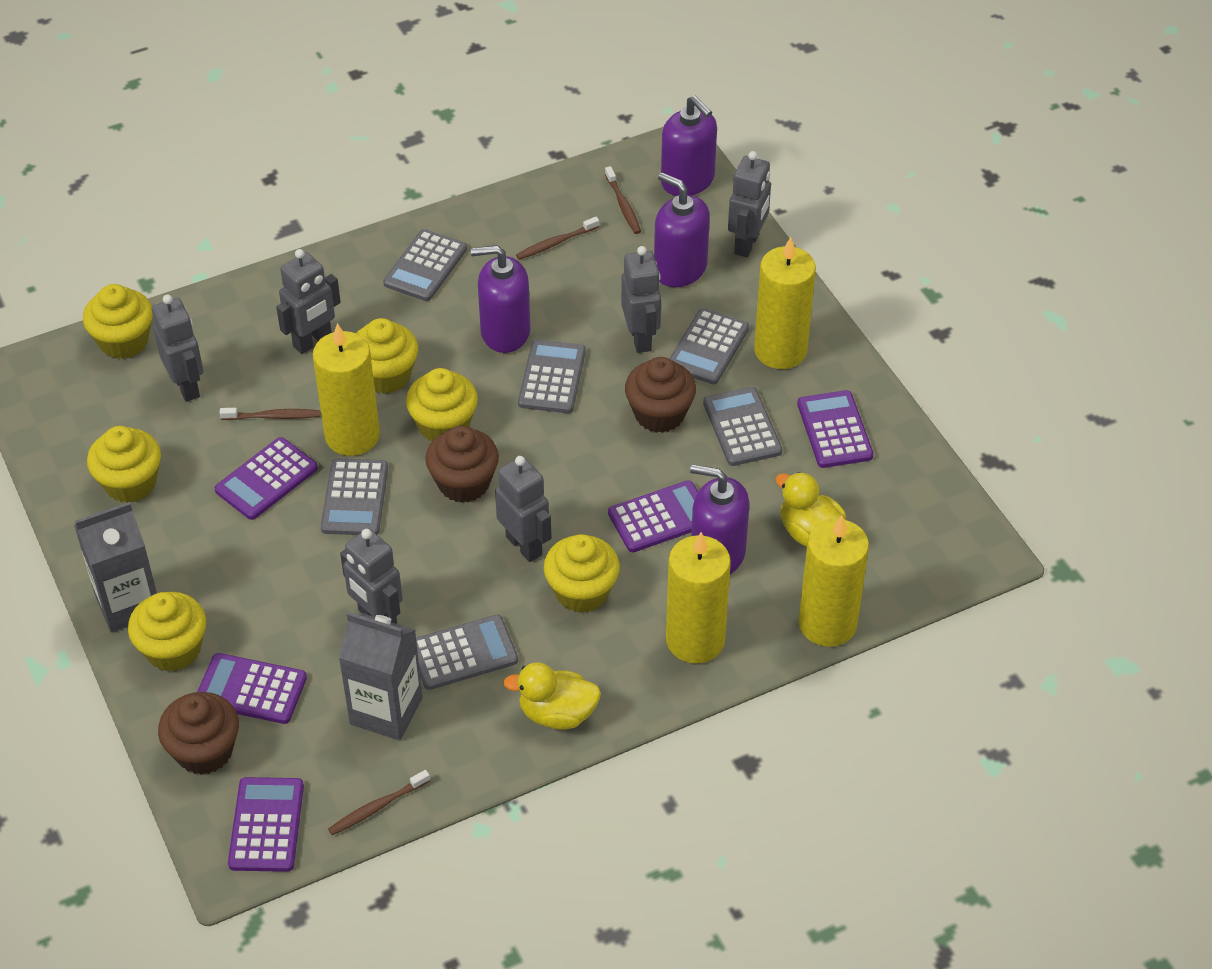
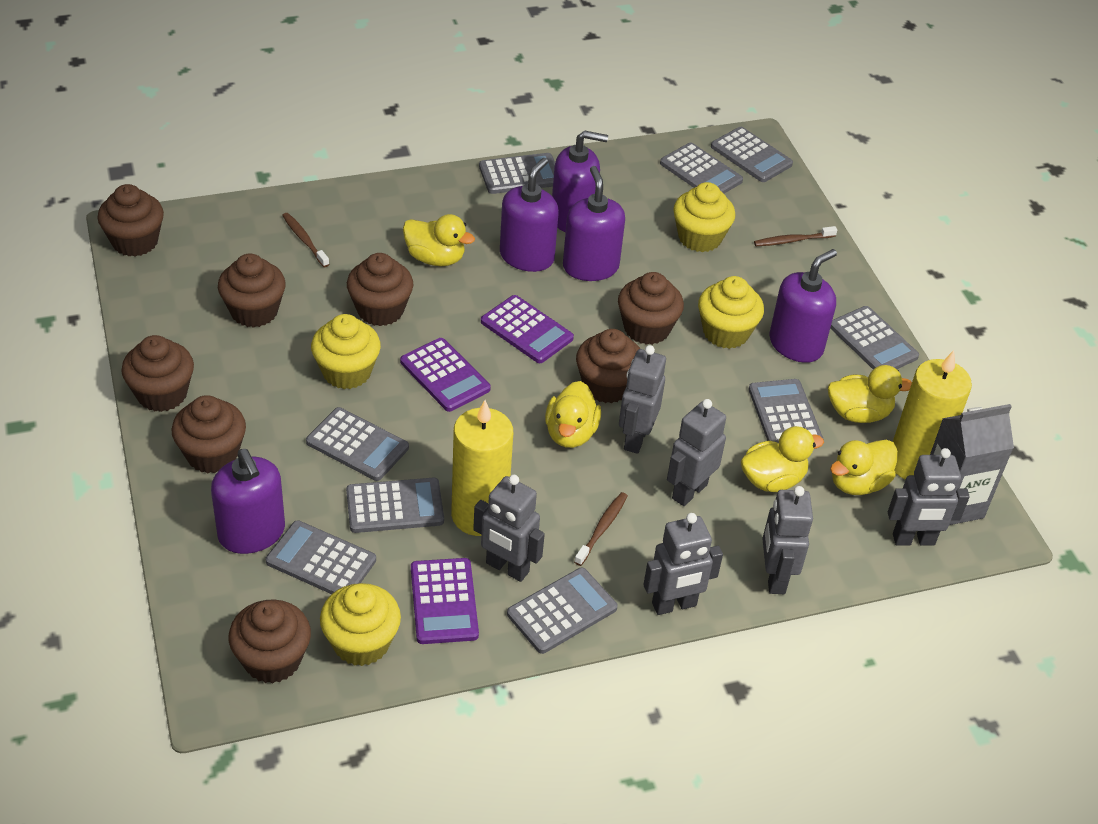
brown cupcake: [158,692,239,775] [425,426,499,503] [625,357,696,433] = 3 -> [97,184,164,257] [121,335,194,412] [171,395,246,474] [218,253,286,328] [228,599,311,684] [347,253,413,326] [576,329,640,403] [618,272,684,345] = 8
brown toothbrush: [220,408,320,420] [328,770,430,835] [516,217,599,260] [605,166,641,234] = 4 -> [282,213,329,267] [574,492,628,566] [754,226,837,246] = 3
grey calculator: [321,458,388,535] [383,229,467,301] [416,615,518,690] [518,340,586,413] [669,308,749,384] [703,387,782,466] = 6 -> [266,520,376,594] [306,407,409,481] [346,478,444,533] [479,153,555,194] [507,568,618,654] [660,142,743,194] [711,127,793,182] [749,379,823,443] [830,306,919,369] = 9
grey carton: [74,502,157,633] [338,612,423,741] = 2 -> [930,404,1014,525] = 1
purple calculator: [197,653,307,724] [214,437,318,520] [228,777,304,872] [608,480,698,552] [797,390,873,468] = 5 -> [400,338,491,412] [411,558,479,644] [481,295,574,363] = 3
purple soap dispenser: [471,245,530,353] [654,172,710,287] [661,96,717,196] [690,464,749,574] = 4 -> [211,449,285,554] [500,158,559,272] [552,130,608,232] [563,166,625,281] [769,249,837,363] = 5
yellow candle: [313,323,380,456] [666,532,731,663] [754,237,816,369] [799,515,869,647] = 4 -> [451,400,513,536] [893,350,972,480] = 2
yellow cupcake: [83,284,153,359] [87,426,161,503] [128,592,206,671] [356,318,418,394] [406,368,478,441] [543,534,620,613] = 6 -> [311,314,381,389] [320,583,401,666] [673,182,735,252] [698,276,764,349] = 4
yellow duck: [503,662,601,730] [775,472,846,547] = 2 -> [403,214,475,266] [545,381,601,448] [741,426,824,492] [828,365,912,423] [830,440,898,495] = 5

